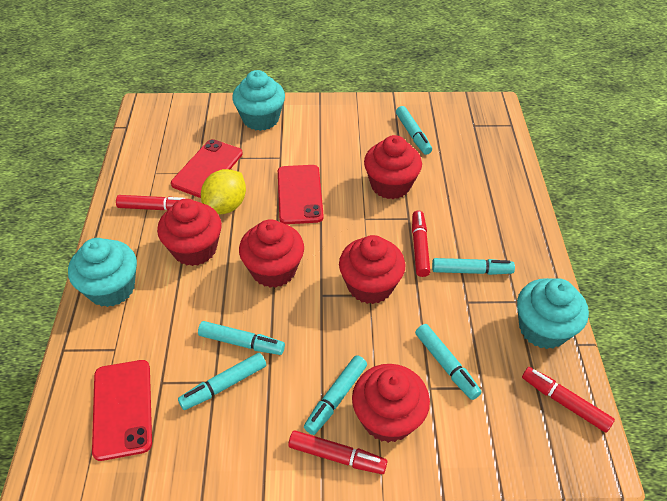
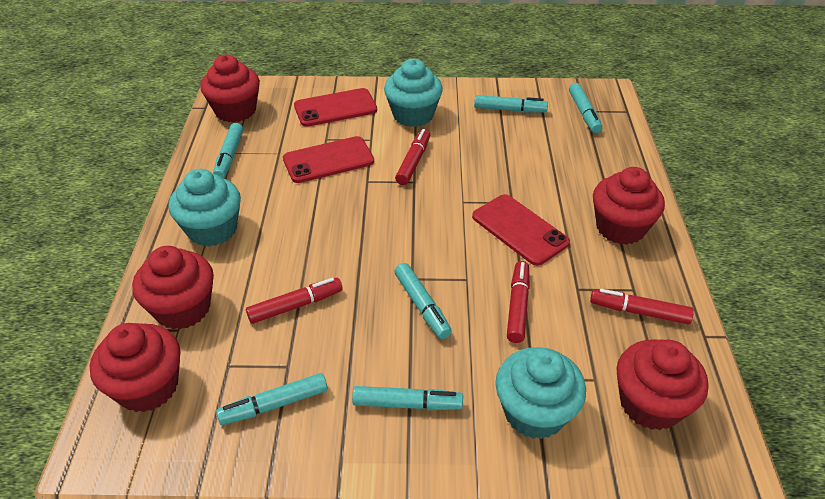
yellow lemon: [201,169,246,214] = 1 -> none = 0

